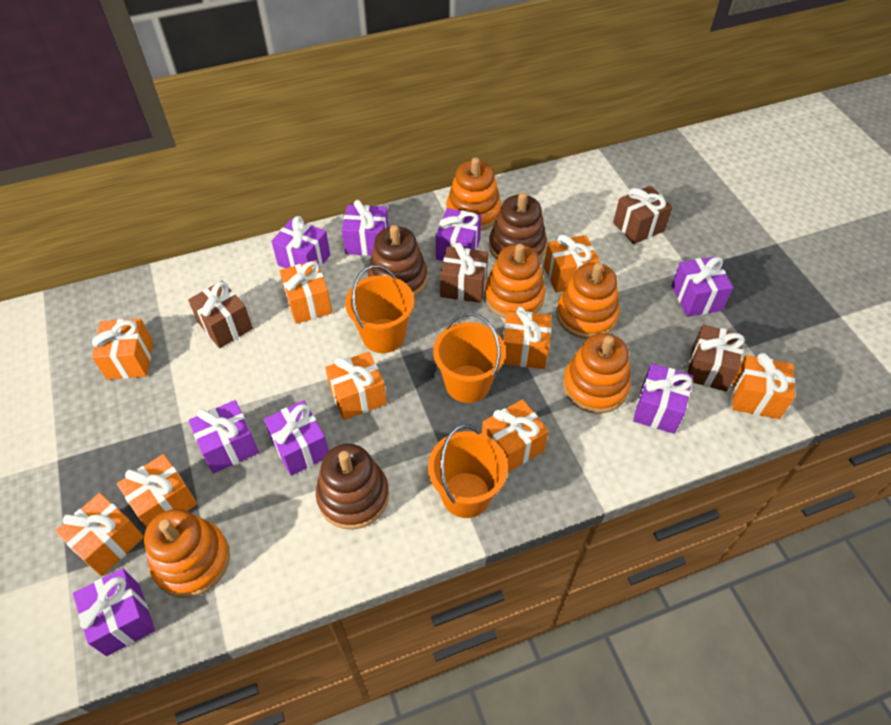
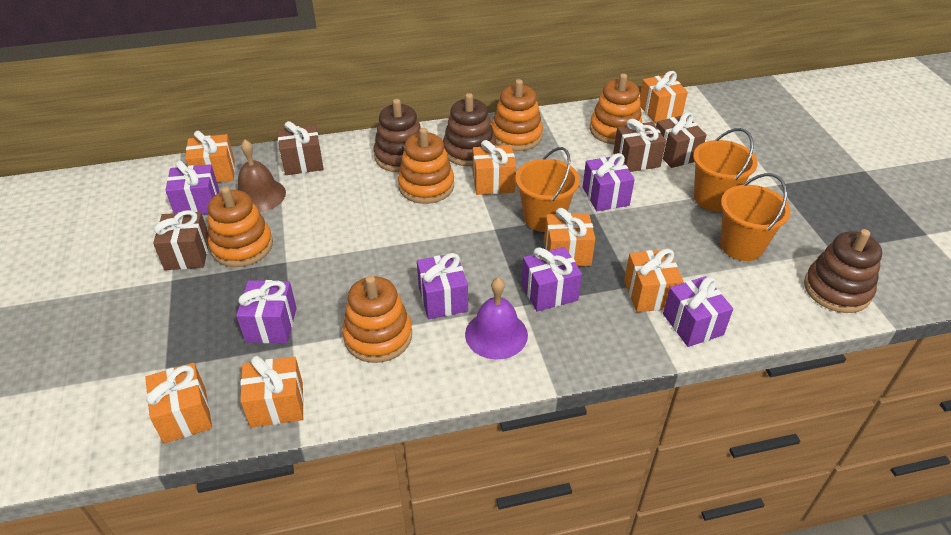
brown bell: none = 0 -> [237,140,286,212] = 1
orange gift: [55,493,144,576] [92,319,153,380] [117,454,197,528] [279,260,332,324] [325,352,387,420] [482,399,549,472] [503,307,552,369] [544,235,600,293] [732,353,795,419] = 9 -> [145,363,212,444] [186,131,235,183] [240,356,304,428] [473,140,516,195] [544,208,595,266] [624,249,683,312] [640,71,688,123] = 7
purple bell: none = 0 -> [465,278,528,360] = 1
purple gift: [73,568,155,656] [189,400,259,473] [264,400,329,476] [271,216,330,268] [342,200,389,256] [436,208,482,261] [633,364,693,434] [671,256,733,317] = 8 -> [165,160,220,215] [236,280,297,343] [417,253,468,319] [522,247,582,312] [583,153,635,211] [663,276,733,347] = 6

